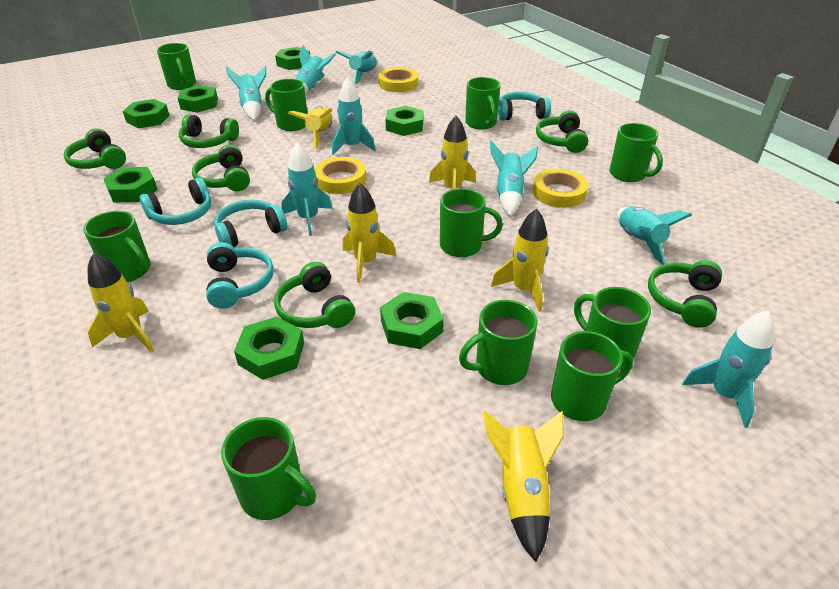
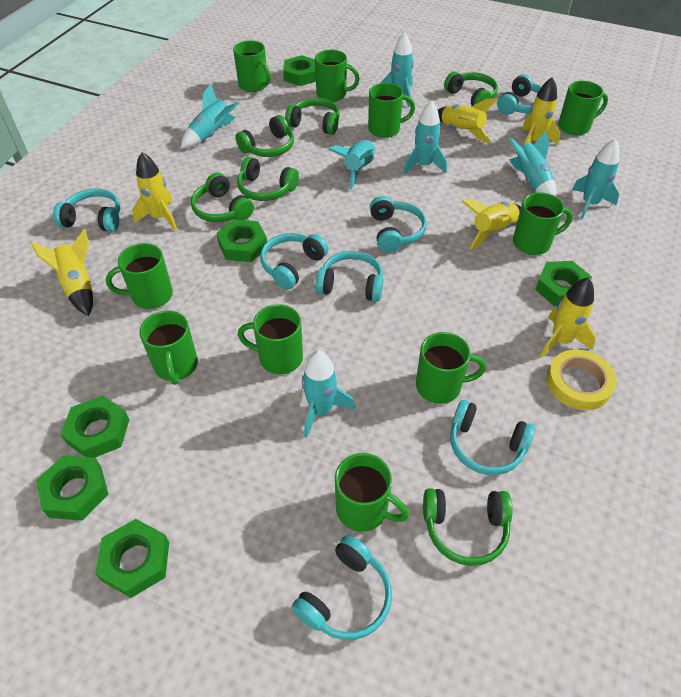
green nut: [103,167,158,203] [123,99,170,128] [178,85,218,113] [234,317,304,380] [275,47,310,70] [380,292,444,349] [386,106,423,136] = 7 -> [36,455,108,521] [61,396,129,458] [95,519,169,598] [217,219,267,262] [283,55,316,86] [535,261,592,306] = 6
turquoise headphones: [139,178,211,225] [206,242,274,309] [214,200,287,247] [498,92,551,121] = 4 -> [53,188,120,232] [260,233,329,290] [292,535,392,640] [316,251,383,302] [370,196,427,252] [450,400,535,475] [497,74,541,115] = 7
turquoise rocket: [226,66,266,121] [281,142,333,236] [295,45,336,94] [332,77,376,155] [336,51,377,85] [490,140,538,217] [617,206,692,265] [682,310,775,428] = 8 -> [181,84,240,148] [302,350,355,438] [328,140,375,190] [381,32,414,107] [403,101,447,175] [508,131,557,197] [572,138,620,219] = 7
yellow tape: [314,157,367,194] [378,67,418,92] [533,169,588,208] = 3 -> [546,349,617,410] = 1

